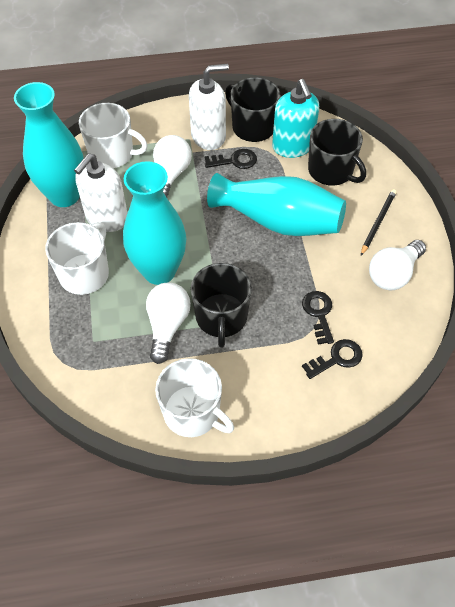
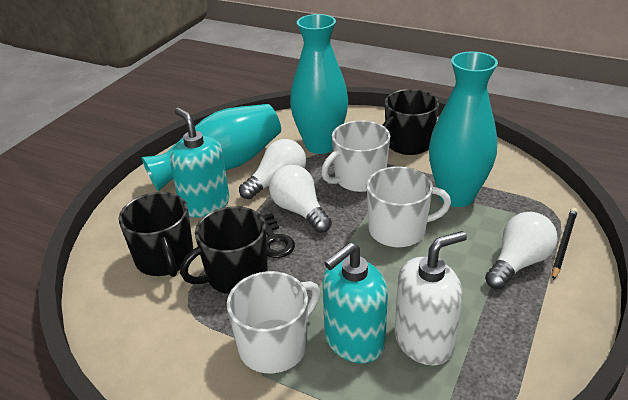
black key: [204,149,257,169] [302,291,334,345] [302,339,363,379] = 3 -> [261,213,295,258] = 1
turquoise soap dispenser: [272,79,319,158] = 1 -> [170,108,230,218] [322,242,388,363] = 2
white soap dispenser: [74,154,127,232] [189,64,229,150] = 2 -> [395,231,467,366] = 1

